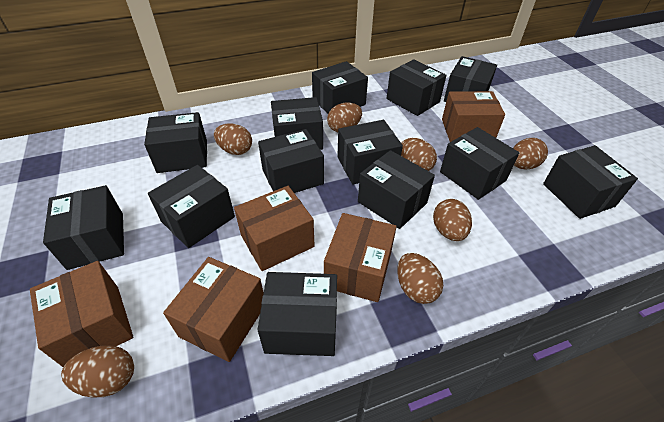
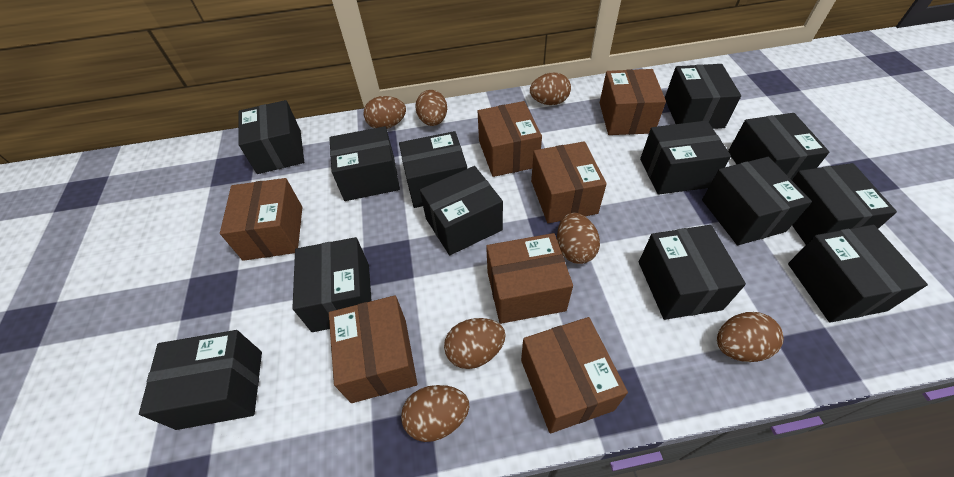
brown box: [30,261,133,367] [163,257,264,362] [234,186,315,271] [324,213,397,302] [442,91,505,142] = 5 -> [220,178,302,261] [329,295,417,403] [478,101,542,177] [486,233,573,324] [521,317,628,433] [531,141,607,223] [600,69,666,135] = 7

